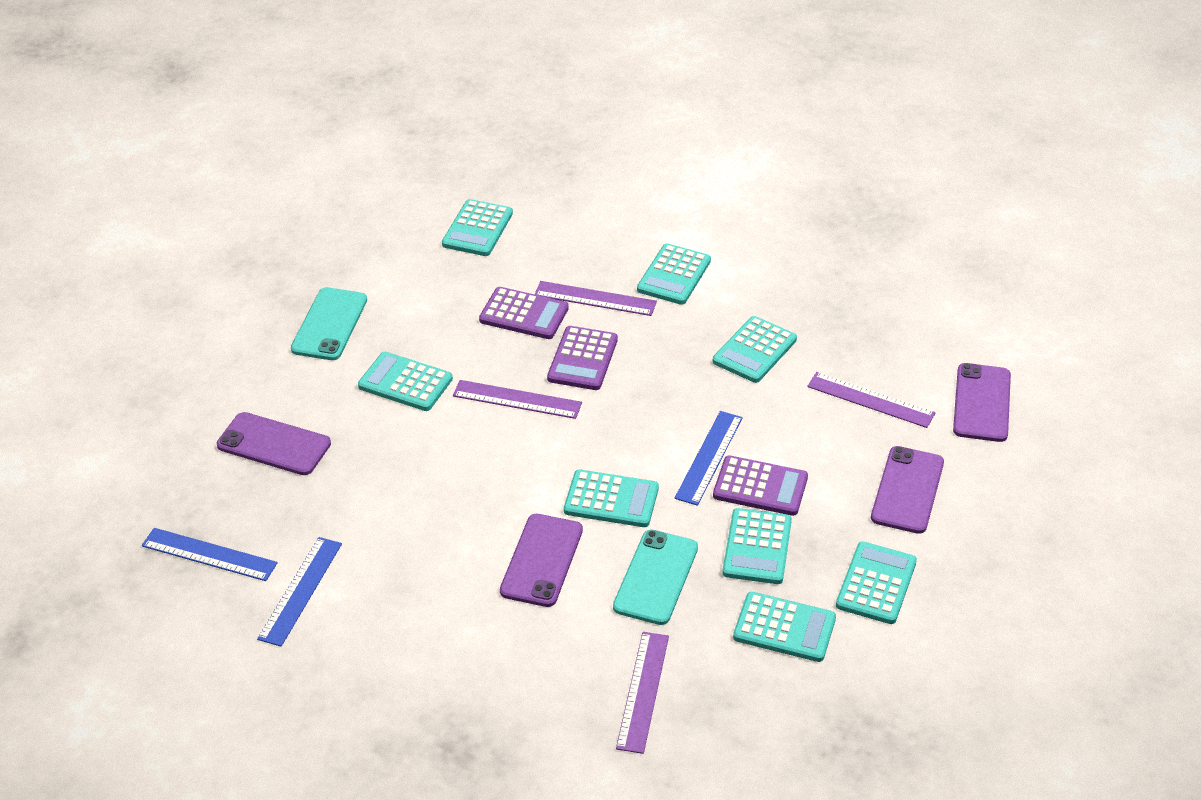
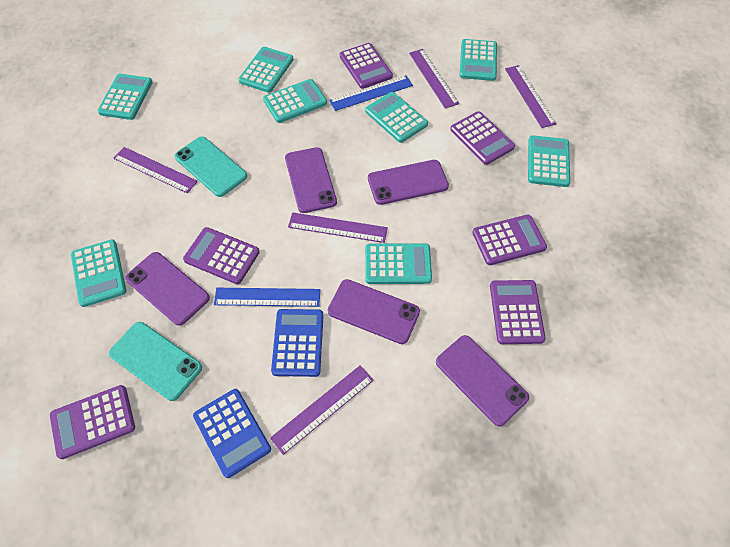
blue calculator: none = 0 -> [193,389,271,478] [271,309,324,377] = 2
blue ruler: [142,528,278,581] [257,537,342,646] [675,411,743,506] = 3 -> [214,288,320,307] [329,75,413,111] = 2
purple calculator: [479,287,569,339] [547,326,618,390] [713,455,808,516] = 3 -> [50,385,135,459] [183,227,260,284] [340,43,393,89] [450,111,515,165] [472,214,547,265] [490,280,546,344] = 6
purple phone: [217,412,331,475] [500,514,583,607] [871,446,944,534] [953,363,1011,442] = 4 -> [125,252,210,326] [285,147,337,213] [328,279,420,344] [368,160,449,205] [436,335,529,426] = 5
purple ruler: [453,380,582,419] [535,281,657,316] [616,632,669,754] [807,372,936,428] = 4 -> [113,147,198,194] [270,365,374,455] [288,212,388,243] [409,49,459,108] [505,65,556,128] = 5

